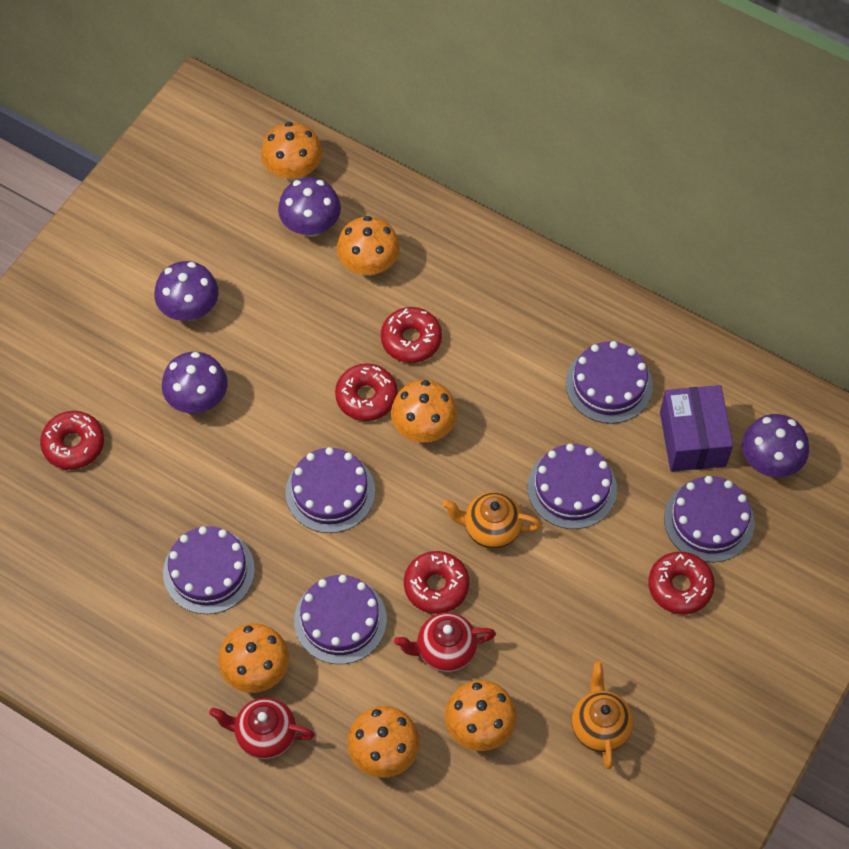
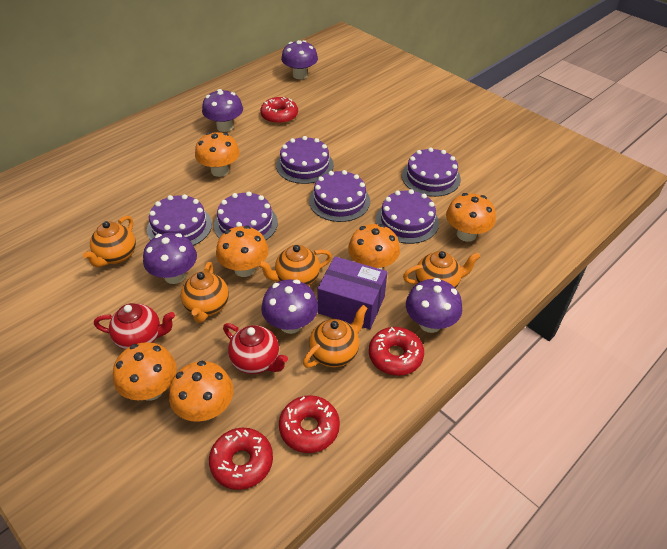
orange teapot: [443,492,541,549] [572,661,633,769] = 2 -> [83,216,136,267] [181,262,229,323] [257,245,332,286] [303,305,368,368] [403,251,480,288] = 5
purple mushroom: [154,261,219,321] [162,352,228,413] [278,178,341,237] [742,414,809,477] = 4 -> [143,233,197,284] [202,89,243,132] [261,279,318,334] [281,40,318,79] [406,278,462,333] = 5
red donut: [40,411,104,470] [335,363,398,421] [381,307,442,363] [404,551,469,614] [648,552,715,614] = 5 -> [209,428,273,490] [260,97,298,124] [279,395,340,453] [369,327,424,376] = 4

